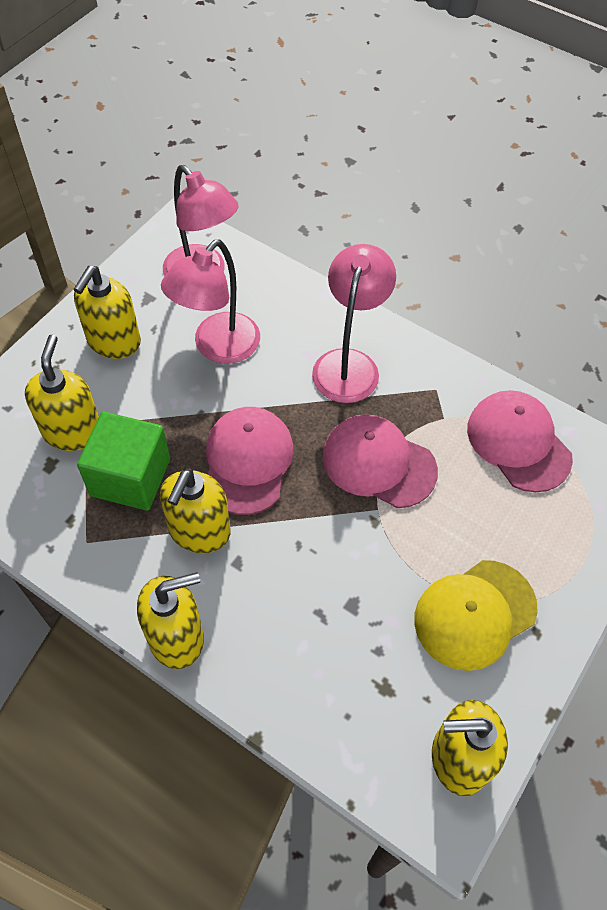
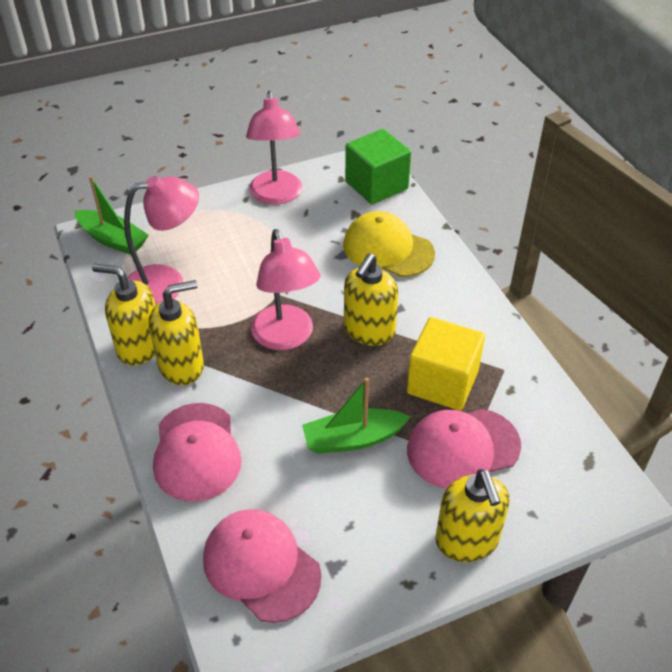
green boat: none = 0 -> [75,176,149,255] [302,378,411,454] = 2
yellow cube: none = 0 -> [407,317,485,411] = 1
yellow soap dispenser: [25,335,99,451] [73,266,141,359] [137,572,204,669] [160,469,230,553] [432,700,508,796] = 5 -> [92,264,156,366] [149,280,204,385] [344,253,398,346] [436,469,509,562] = 4

